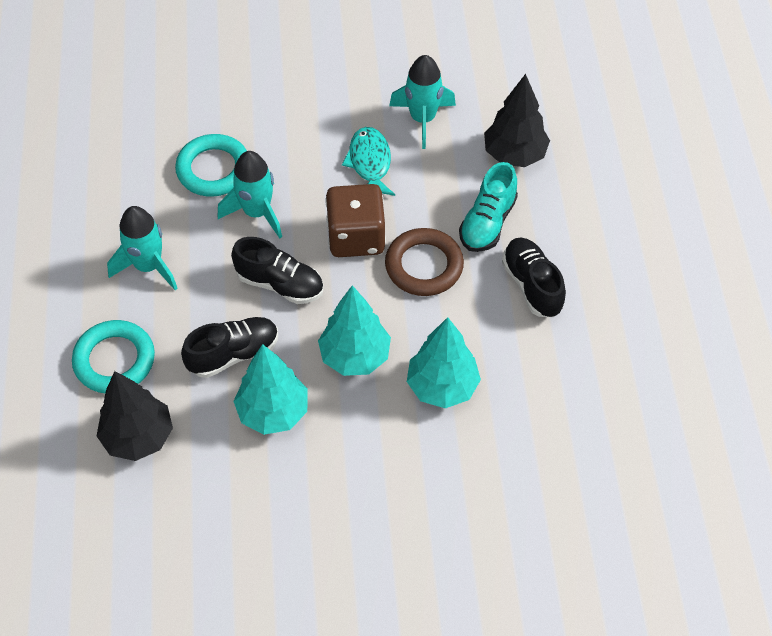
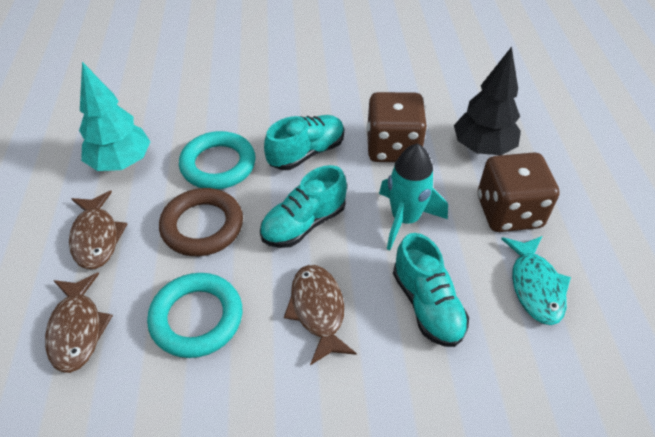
black shoe: [181,317,278,378] [231,237,324,304] [502,238,566,317] = 3 -> none = 0
black tree: [97,371,173,461] [484,74,550,167] = 2 -> [454,47,521,155] = 1
brown dice: [325,184,386,257] = 1 -> [367,92,427,162] [478,152,559,232] = 2
brown fish: none = 0 -> [45,272,113,373] [69,190,127,269] [284,265,357,365] = 3
turquoise rocket: [107,206,178,290] [218,151,282,239] [389,55,456,149] = 3 -> [379,143,448,250] = 1
turquoise shoe: [459,162,518,252] = 1 -> [260,165,347,248] [264,115,344,170] [393,233,469,347] = 3
turquoise tree: [233,344,308,435] [318,285,391,376] [407,317,481,408] = 3 -> [79,62,151,171] = 1

